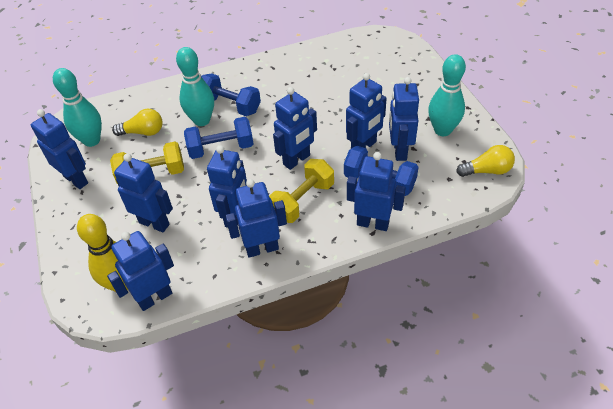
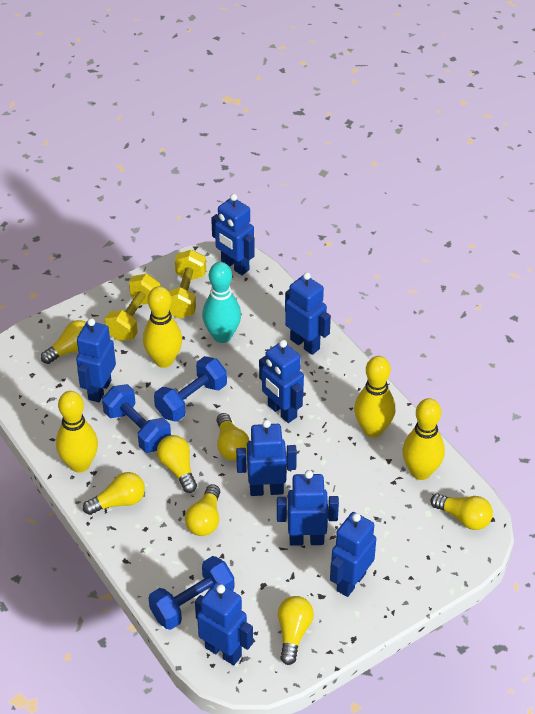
blue robot: [31,109,88,189] [107,231,174,311] [114,154,173,232] [207,146,247,228] [225,179,287,258] [273,87,317,170] [346,73,387,149] [347,152,405,231] [389,77,419,161] = 9 -> [76,318,116,402] [195,582,253,665] [211,194,255,275] [236,420,297,496] [259,340,304,423] [277,470,339,546] [285,272,331,355] [330,512,376,597] = 8
turquoise bowling pin: [53,68,102,147] [176,47,214,126] [428,54,466,136] = 3 -> [202,262,241,343] = 1
yellow bowling pin: [77,214,128,292] = 1 -> [56,391,98,473] [143,286,182,368] [354,356,395,437] [402,398,445,480] = 4
yellow light bulb: [112,109,163,136] [456,145,515,177] = 2 -> [41,320,86,364] [83,472,145,515] [157,435,197,493] [185,484,220,536] [216,413,250,461] [278,596,314,665] [430,494,493,530] = 7

